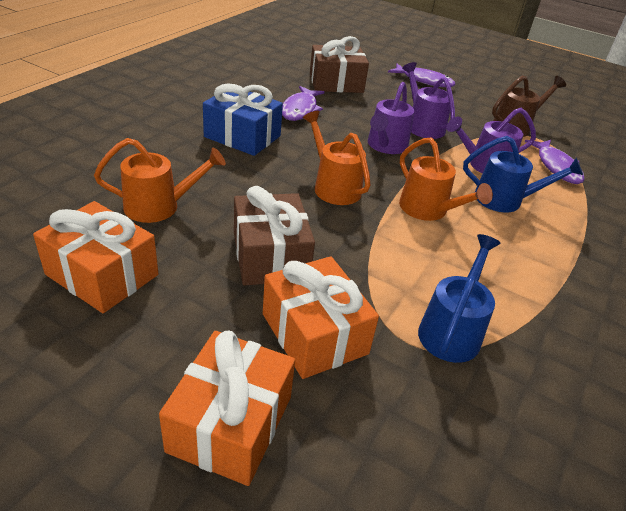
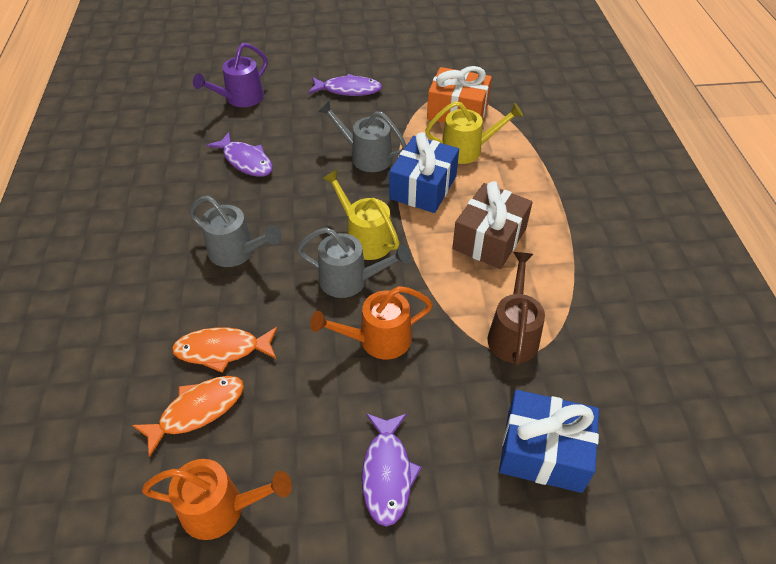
blue gift: [203,84,283,156] = 1 -> [389,132,459,213] [499,390,599,493] = 2
blue watering can: [418,234,501,363] [463,136,583,212] = 2 -> none = 0
brown gift: [234,186,315,286] [310,36,369,93] = 2 -> [452,181,533,269] = 1
grey watering can: none = 0 -> [189,196,282,267] [297,227,411,298] [318,101,407,172] = 3
orange fish: none = 0 -> [132,376,244,458] [172,327,278,373] = 2
orange gift: [33,201,159,313] [159,330,295,486] [263,256,379,379] = 3 -> [427,66,492,123] = 1
orange watering can: [94,138,226,223] [303,111,371,205] [399,137,493,221] = 3 -> [142,459,292,540] [310,286,433,359] = 2
purple watering can: [368,82,414,154] [402,62,455,139] [446,108,536,174] = 3 -> [193,43,267,107] = 1
yellow watering can: none = 0 -> [322,169,399,260] [425,101,523,164] = 2

